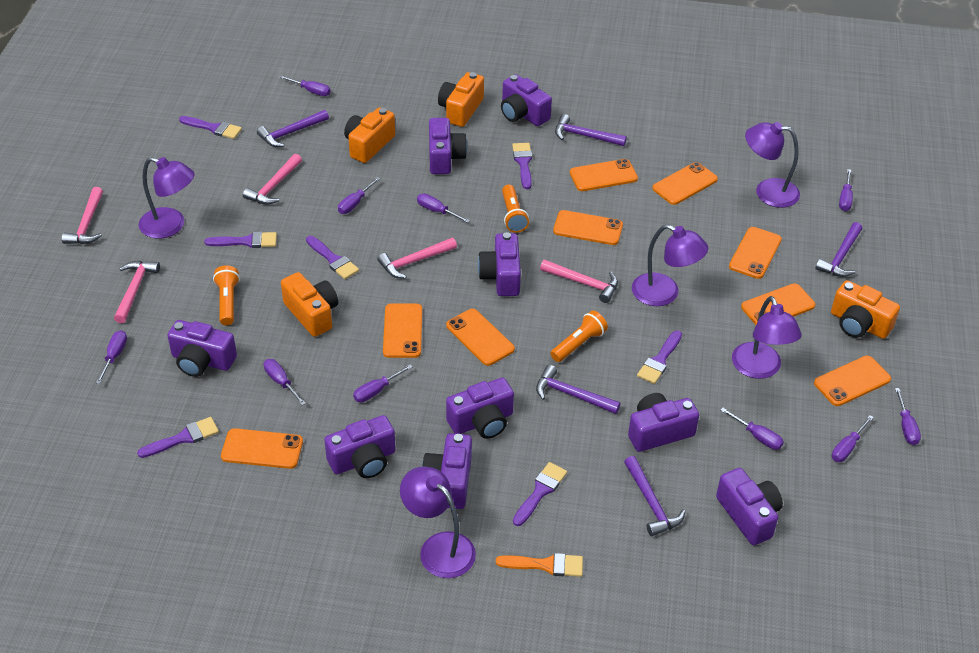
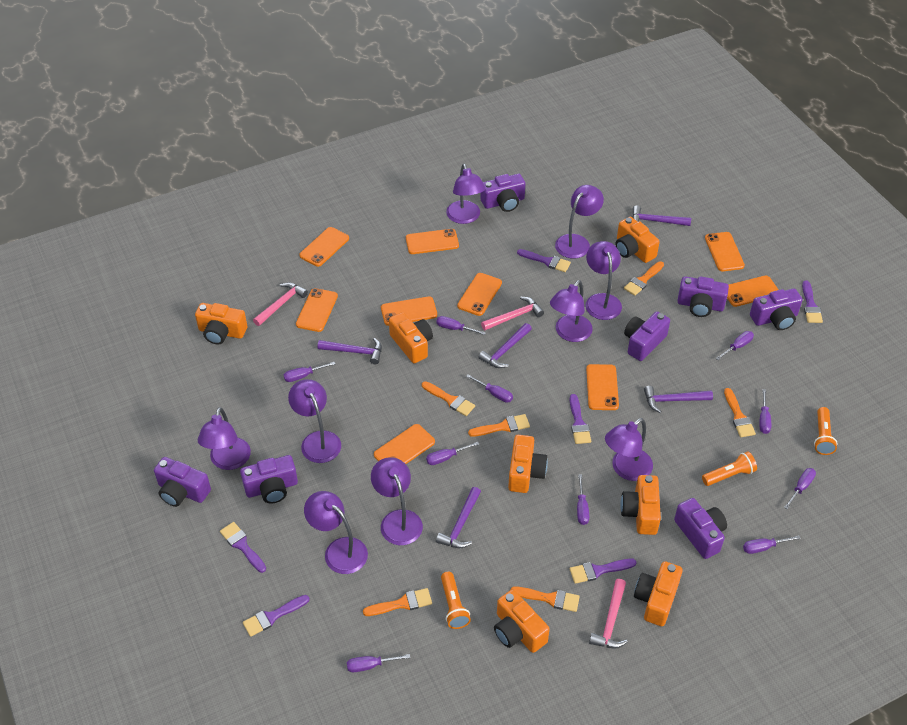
orange brush: [496,553,583,577] = 1 -> [363,588,432,616] [422,381,475,416] [468,414,530,437] [511,586,580,612] [624,261,664,296] [724,388,756,437] = 6
orange camera: [281,272,338,337] [344,107,395,163] [438,72,484,127] [831,280,900,339] = 4 -> [195,303,247,345] [389,312,433,363] [494,590,550,653] [508,435,548,493] [616,217,660,263] [620,475,661,535] [634,561,682,626] = 7
pink hammer: [62,187,103,244] [114,261,160,323] [243,154,302,205] [377,238,457,279] [540,260,618,303] = 5 -> [253,282,308,326] [481,297,544,330] [589,579,628,649] = 3
purple brush: [137,417,219,458] [179,116,242,139] [204,231,277,248] [306,236,359,279] [512,143,532,189] [513,462,567,526] [637,330,682,384] = 7 -> [220,522,266,573] [243,595,309,637] [517,249,571,272] [570,394,591,444] [570,558,637,584] [802,280,823,323] = 6
purple camera: [167,320,237,377] [324,415,396,478] [422,433,472,509] [429,118,467,174] [446,378,514,439] [478,232,521,296] [501,74,552,126] [628,393,699,452] [716,468,783,545] = 9 -> [154,457,211,507] [240,455,298,504] [480,174,525,212] [624,311,670,361] [674,498,727,559] [677,276,729,317] [750,288,802,330] = 7
purple lamp: [139,157,195,238] [400,466,476,578] [632,224,708,306] [732,296,802,379] [745,122,800,208] = 5 -> [197,407,251,470] [288,379,341,463] [304,491,368,574] [371,457,423,545] [446,164,486,224] [550,280,593,342] [555,185,604,258] [586,241,622,320] [605,418,653,481] = 9

